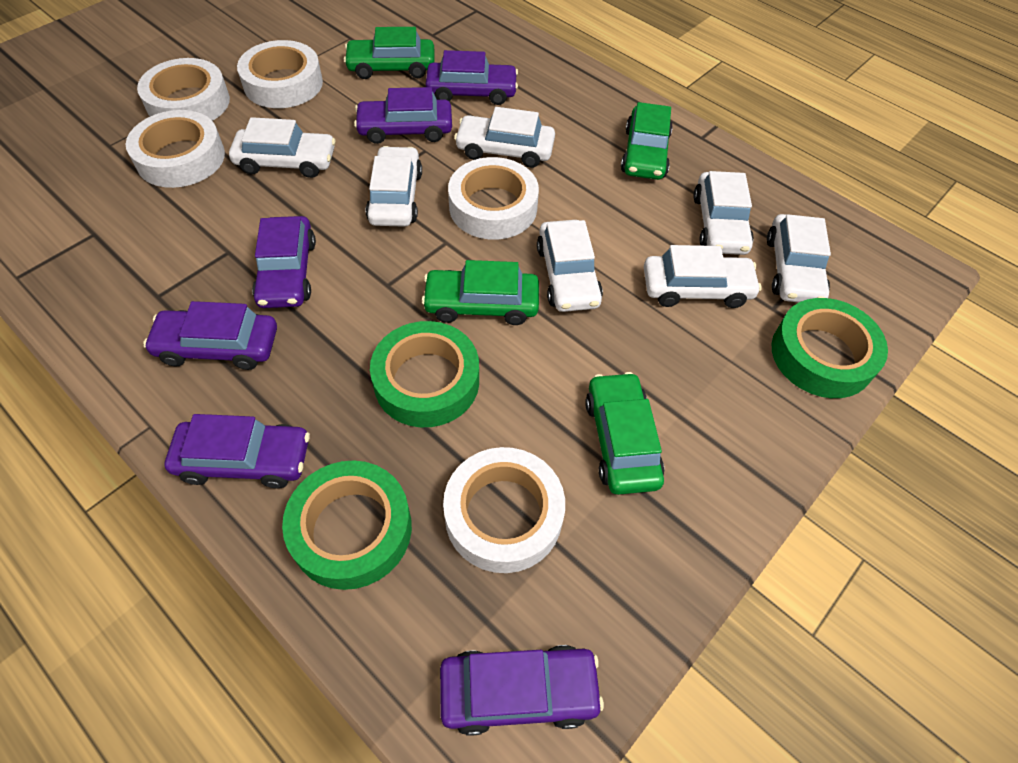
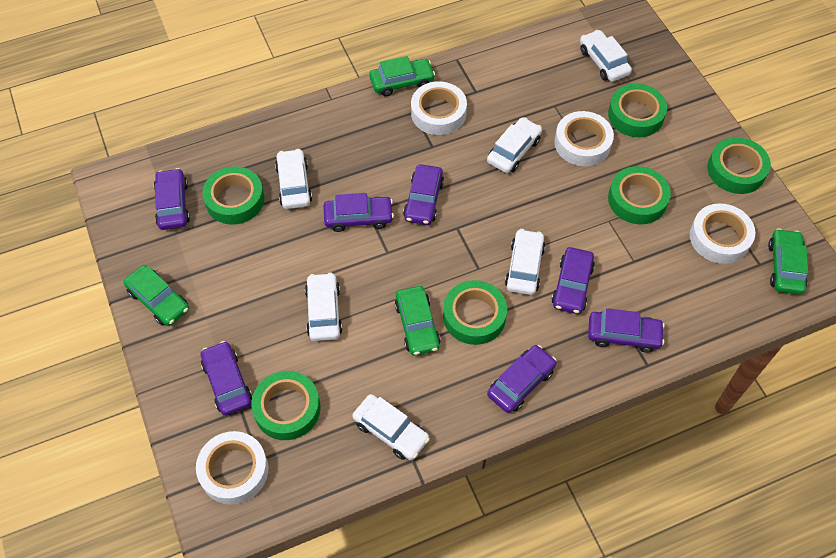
green tape: [282,461,412,590] [370,321,479,427] [772,298,888,398] = 3 -> [202,166,264,225] [251,371,321,440] [443,280,507,345] [608,84,667,137] [608,166,671,224] [707,137,771,194] = 6
purple car: [143,301,277,370] [165,414,310,488] [252,216,316,308] [354,87,452,144] [426,50,518,105] [440,645,604,736] = 6 -> [154,168,190,230] [201,341,252,416] [323,193,394,232] [403,164,444,225] [487,345,556,413] [551,247,595,314] [588,308,665,353] = 7
white car: [229,117,335,178] [366,146,422,227] [454,107,555,168] [537,220,603,312] [644,245,762,308] [693,171,754,255] [767,214,831,302] = 7 -> [275,149,312,209] [305,272,343,341] [352,394,430,460] [487,117,542,173] [505,229,545,295] [580,30,632,82] = 6
white tape: [126,110,225,188] [137,58,230,121] [237,40,323,108] [443,447,565,573] [448,157,539,240] = 5 -> [196,431,268,504] [411,81,467,135] [554,111,614,166] [690,204,755,264] = 4

